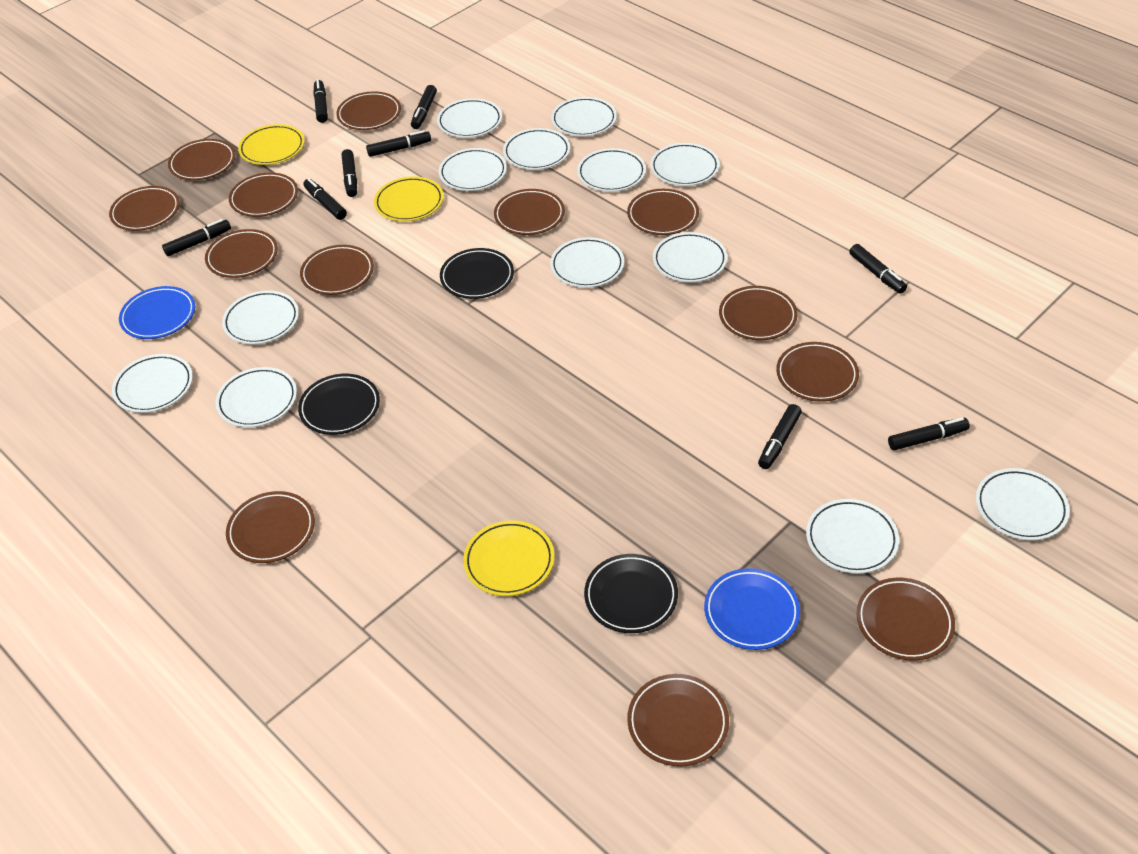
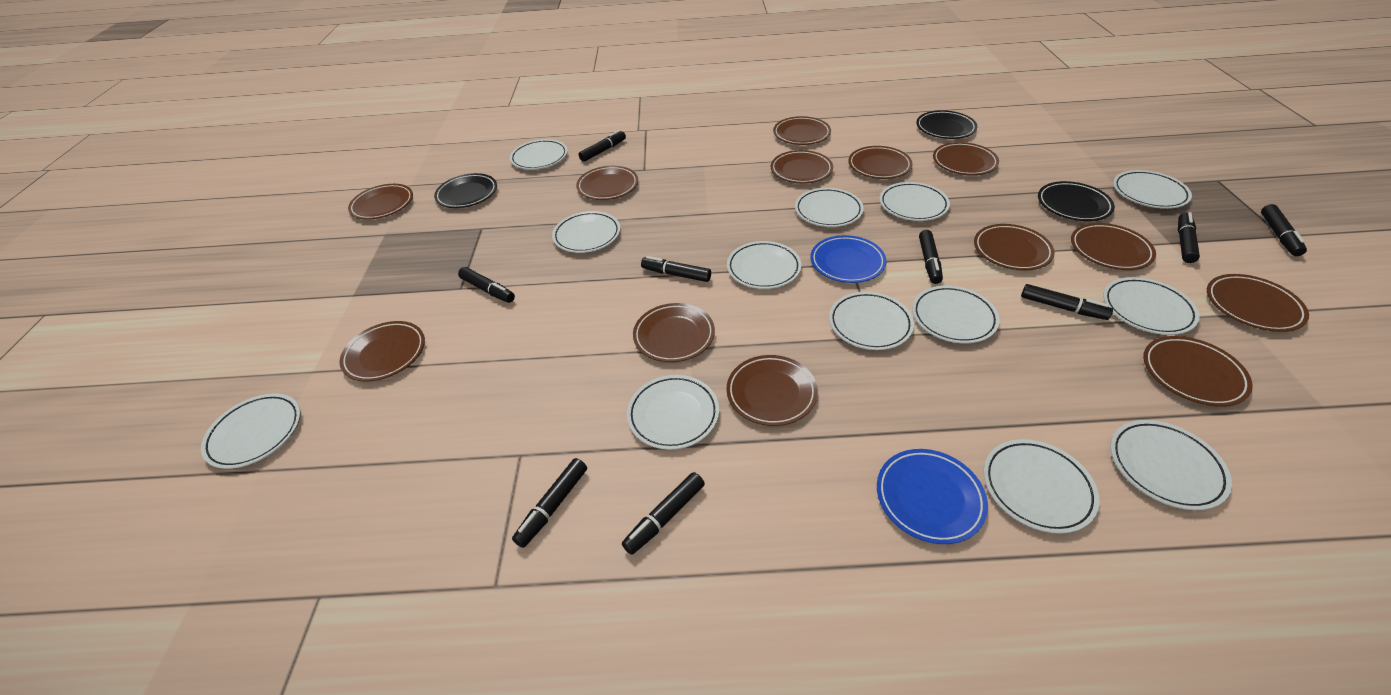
yellow plate: [238,124,305,165] [374,176,444,222] [463,521,554,596] = 3 -> none = 0

